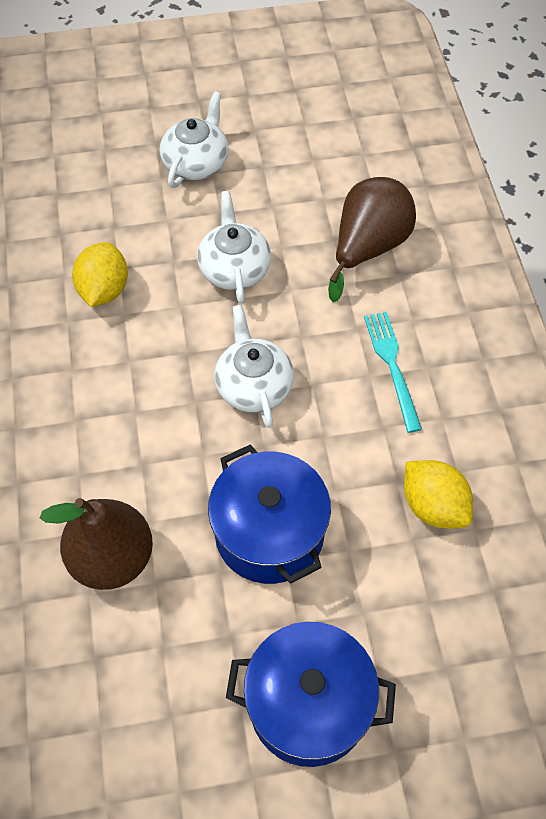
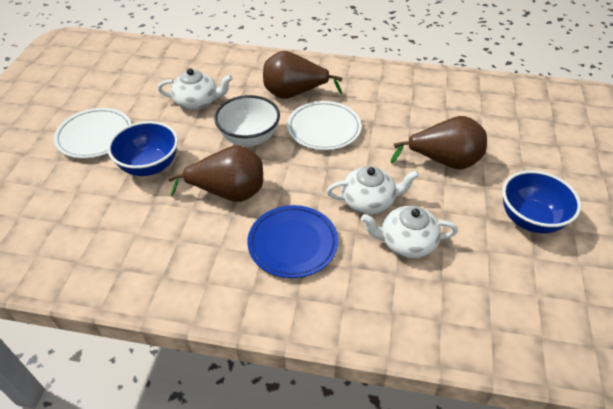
blue bowl: none = 0 -> [108,121,178,176] [502,170,581,234] = 2
blue plate: none = 0 -> [247,205,338,278] = 1
blue pot: [208,444,331,584] [226,622,396,767] = 2 -> none = 0
brown pear: [40,498,153,590] [328,177,416,302] = 2 -> [168,145,263,202] [263,51,342,99] [390,116,487,170] = 3
turquoise fork: [364,312,422,433] = 1 -> none = 0
white bowl: none = 0 -> [214,95,280,147] = 1
white plate: none = 0 -> [54,108,132,159] [287,101,362,150] = 2
yellow lemon: [72,242,128,307] [404,460,473,529] = 2 -> none = 0

